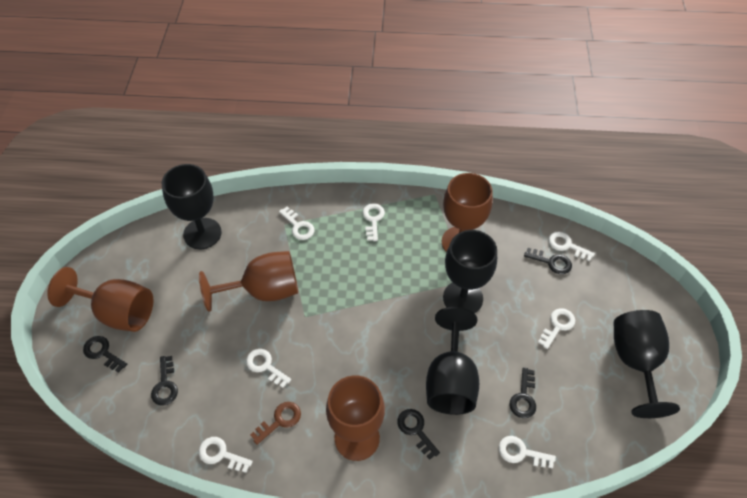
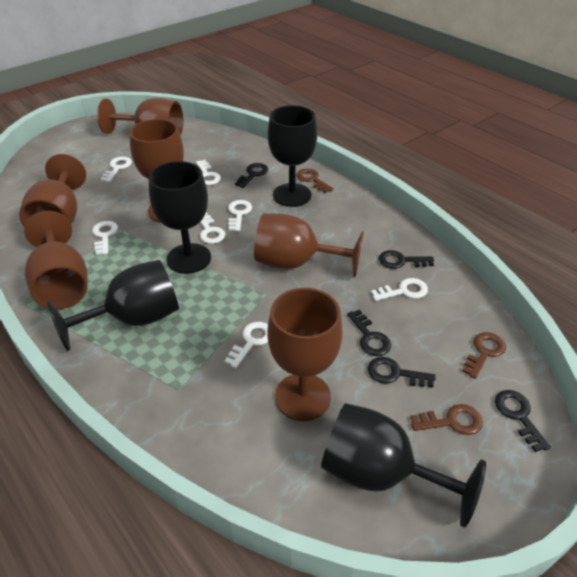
brown goblet: [48,267,154,332] [199,251,298,312] [326,375,385,461] [442,173,493,252] = 4 -> [19,154,86,226] [24,211,88,309] [97,98,183,136] [129,119,184,223] [254,213,364,277] [267,288,343,421] = 6
brown key: [250,402,301,445] = 1 -> [296,168,333,193] [410,404,483,435] [462,332,506,379] = 3

